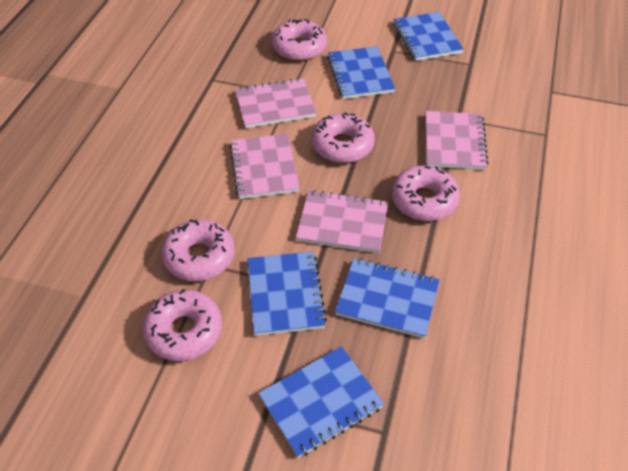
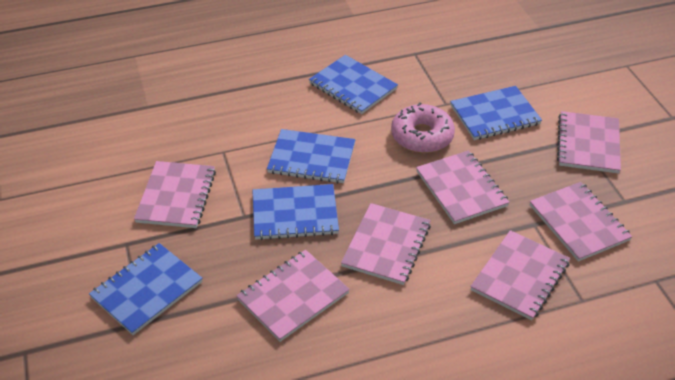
pink donut: [142,289,222,361] [161,219,235,281] [272,19,327,61] [312,112,375,163] [391,166,460,221] = 5 -> [391,103,455,153] = 1
pink notebook: [229,134,300,199] [235,78,317,128] [296,190,388,253] [426,111,488,170] = 4 -> [134,161,216,228] [236,250,350,342] [341,203,431,285] [416,150,510,224] [470,230,570,321] [530,182,632,262] [557,111,621,174] = 7

